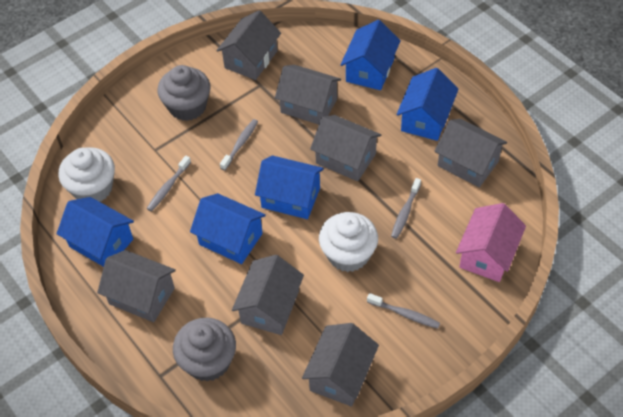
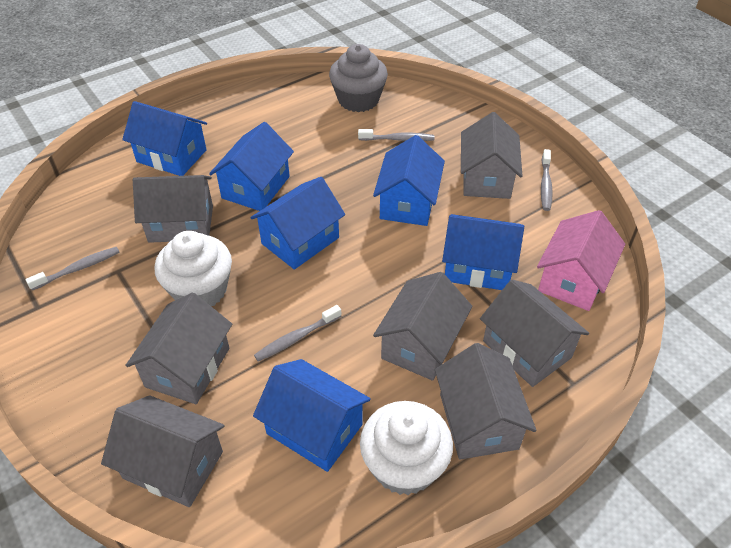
blue house: [57,197,134,267] [190,193,266,264] [255,155,324,219] [340,20,401,90] [396,68,459,141] = 5 -> [122,101,207,176] [209,122,294,211] [250,177,345,270] [253,359,371,472] [373,135,445,226] [442,214,524,290] = 6
grey cupcake: [157,65,210,121] [173,318,236,382] = 2 -> [329,44,388,112] = 1

